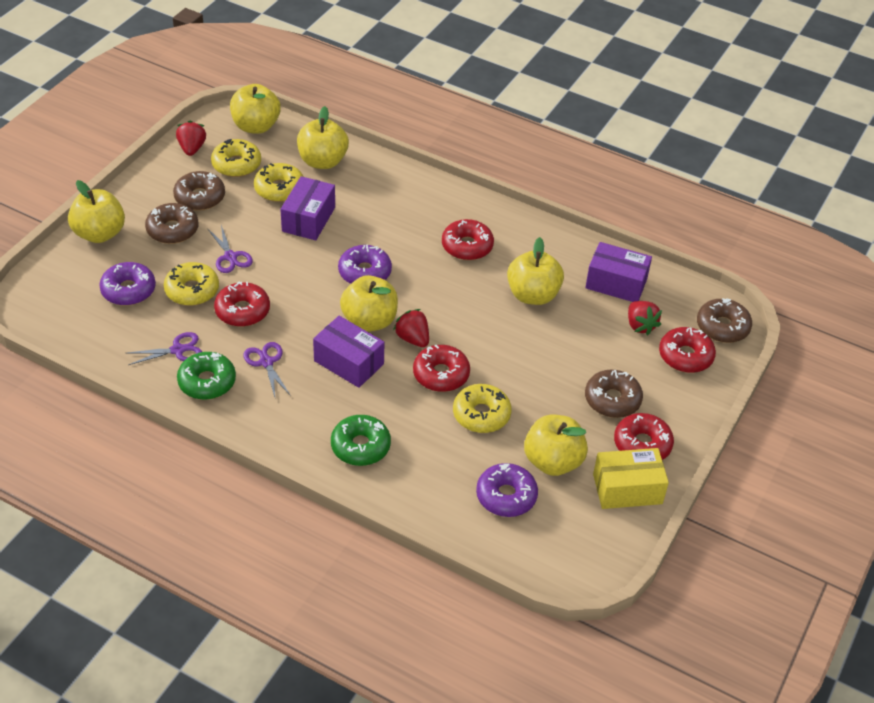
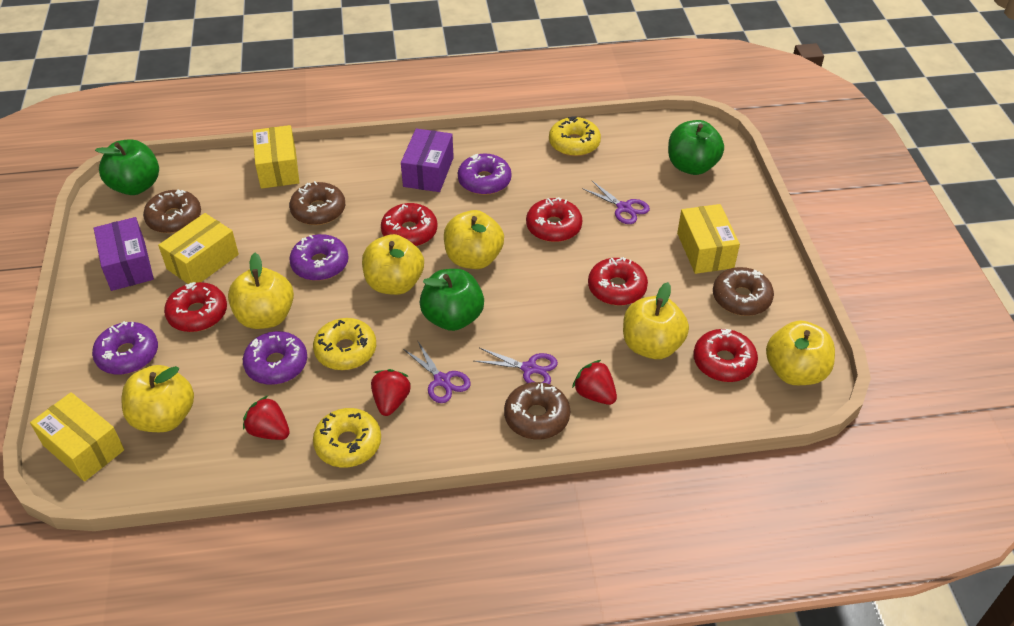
green apple: none = 0 -> [95,139,159,195] [420,269,484,331] [668,120,724,175] = 3
green donut: [177,352,236,400] [331,415,391,466] = 2 -> none = 0
purple box: [280,176,335,240] [313,316,384,388] [585,242,652,302] = 3 -> [94,217,154,291] [401,128,454,192] = 2
purple donut: [99,262,156,306] [338,244,392,284] [476,463,538,517] = 3 -> [92,321,158,375] [243,331,307,385] [289,234,349,281] [458,154,512,195] = 4
yellow box: [593,448,669,509] = 1 -> [30,392,124,482] [158,213,239,284] [253,125,299,189] [677,204,740,274] = 4
yellow donut: [164,262,219,306] [211,139,261,177] [254,163,304,202] [453,384,512,433] = 4 -> [313,318,376,370] [313,408,381,467] [549,116,601,156] = 3

